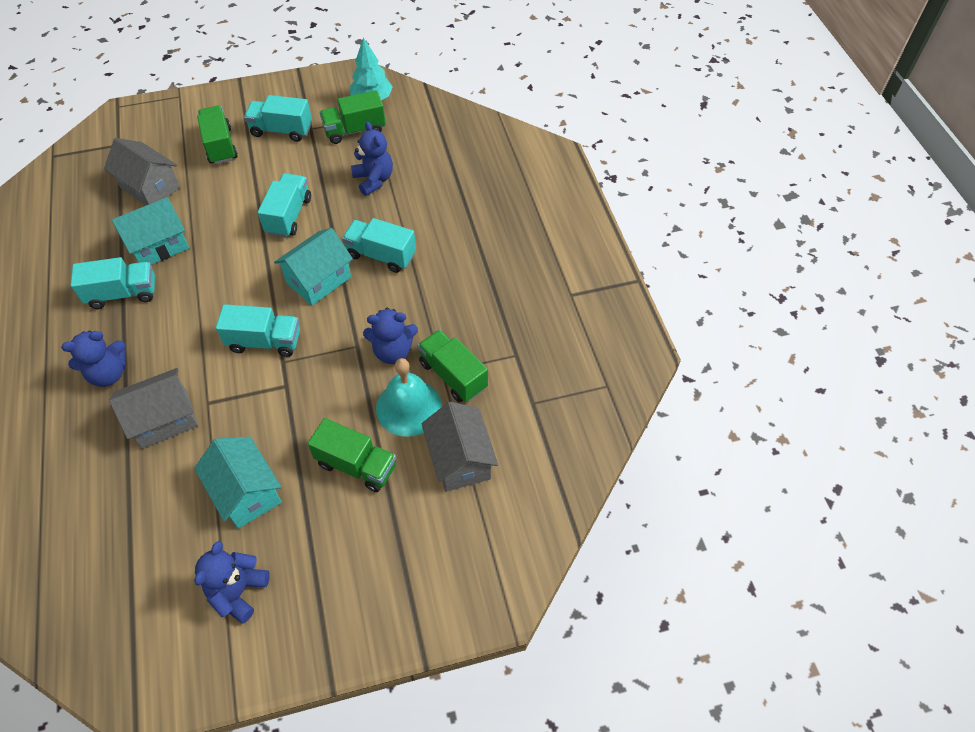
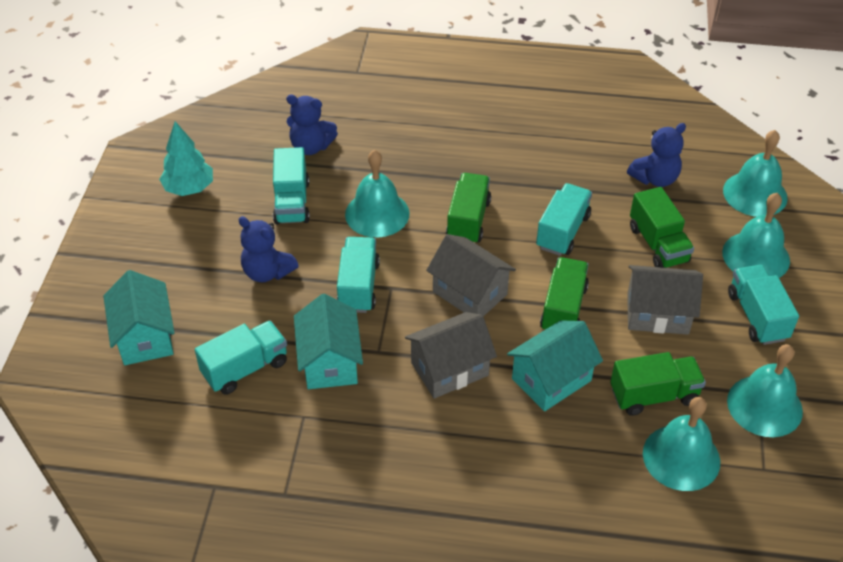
blue teddy bear: [61,331,126,387] [194,541,270,623] [351,122,393,196] [363,308,418,364] = 4 -> [239,216,299,282] [286,95,338,155] [627,123,686,187] = 3
turquoise bell: [376,358,442,437] = 1 -> [345,150,410,237] [643,397,720,491] [722,193,790,278] [723,130,788,217] [727,344,803,437] = 5

